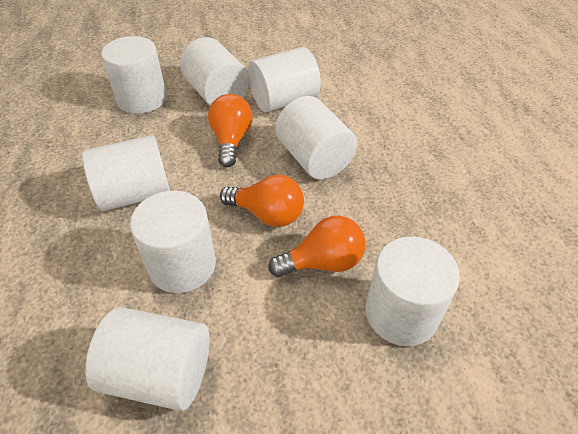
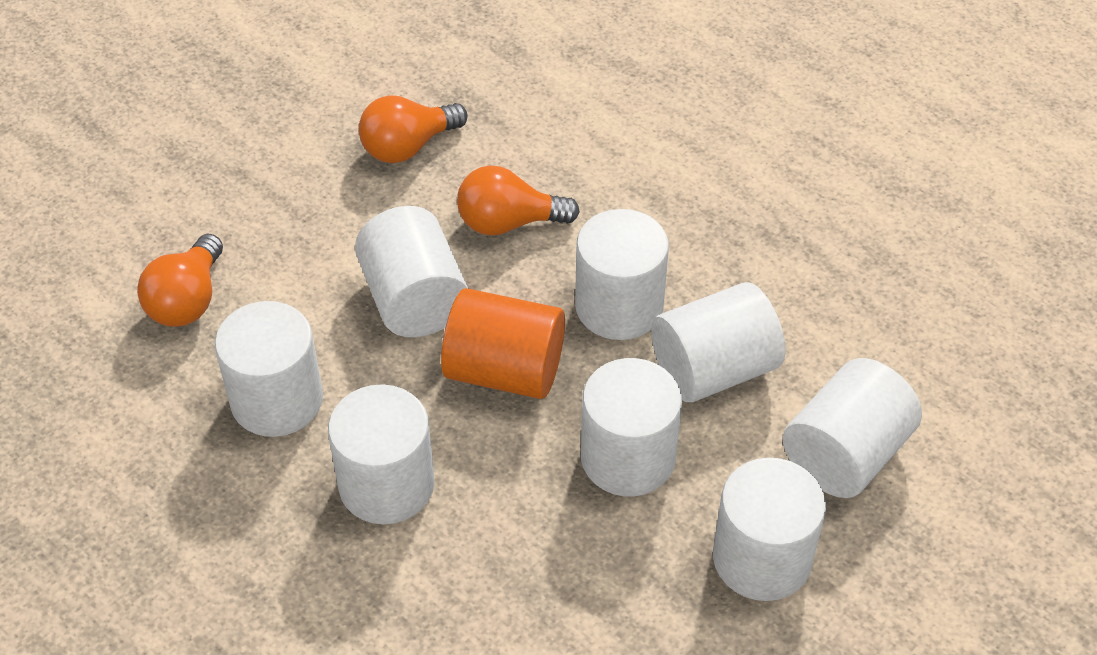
orange cylinder: none = 0 -> [441,288,565,399] = 1

